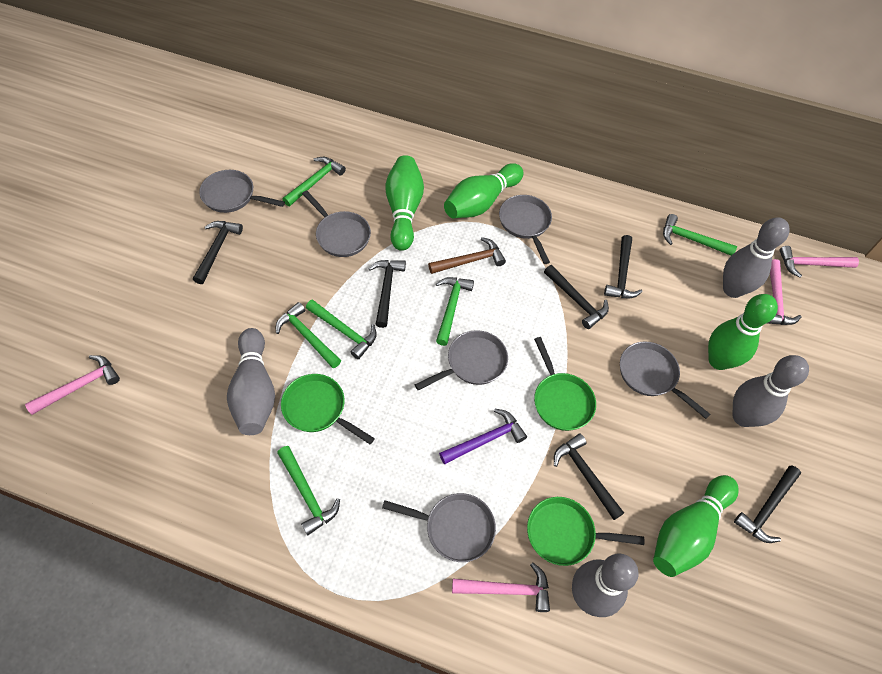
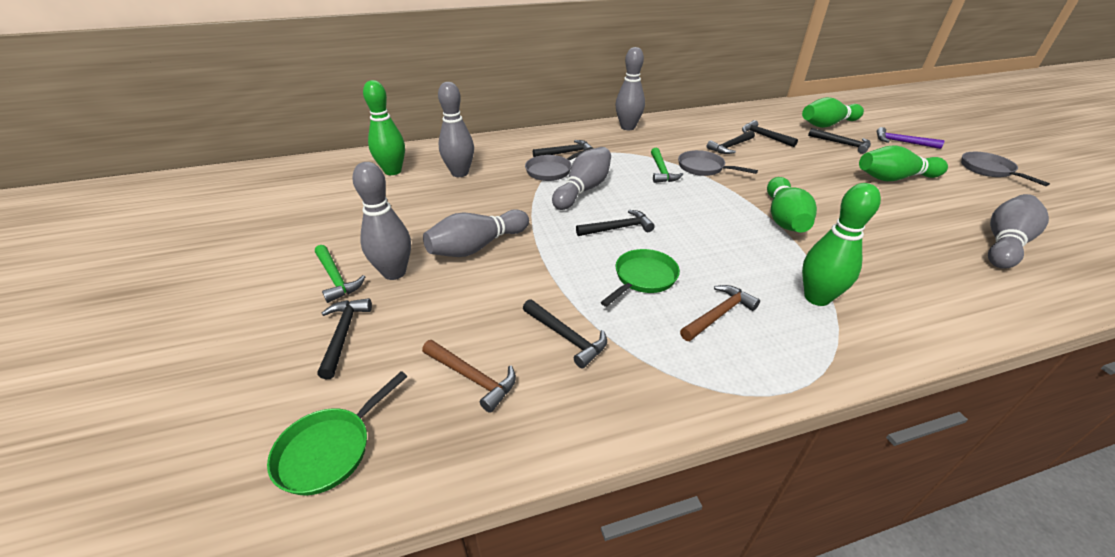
black hammer: [193,221,243,284] [368,260,406,328] [544,265,609,329] [554,434,624,520] [604,235,642,298] [734,466,801,543] = 6 -> [317,298,372,379] [523,299,607,368] [533,140,594,157] [576,210,655,236] [706,131,755,154] [742,120,798,147] [808,128,871,154] = 7
brown hammer: [428,237,506,274] = 1 -> [422,340,516,413] [680,285,760,341] = 2
green bowling pin: [385,155,424,251] [444,163,524,218] [653,475,739,577] [708,294,778,370] = 4 -> [363,80,405,175] [767,177,817,232] [802,97,864,128] [802,183,881,306] [859,145,948,181] = 5
green hammer: [276,302,341,368] [277,446,340,535] [282,157,346,206] [306,299,377,359] [436,277,474,346] [663,214,737,256] = 6 -> [315,245,365,303] [651,148,683,183] = 2
green pan: [281,374,375,444] [527,497,645,566] [534,337,596,431] = 3 -> [267,371,408,495] [601,249,680,307] = 2
grey bowling pin: [227,328,275,435] [572,553,639,617] [723,217,790,298] [732,355,809,427] = 4 -> [352,162,411,280] [423,209,529,257] [438,82,474,177] [552,147,611,210] [615,47,645,130] [988,194,1049,269] = 6
grey pan: [199,170,285,213] [302,190,371,257] [382,493,496,562] [415,330,508,391] [499,195,552,264] [620,342,710,419] = 6 -> [525,147,593,181] [678,150,758,176] [961,152,1050,186] = 3
pink hammer: [25,355,120,415] [452,563,550,612] [766,259,802,325] [779,246,859,278] = 4 -> none = 0

